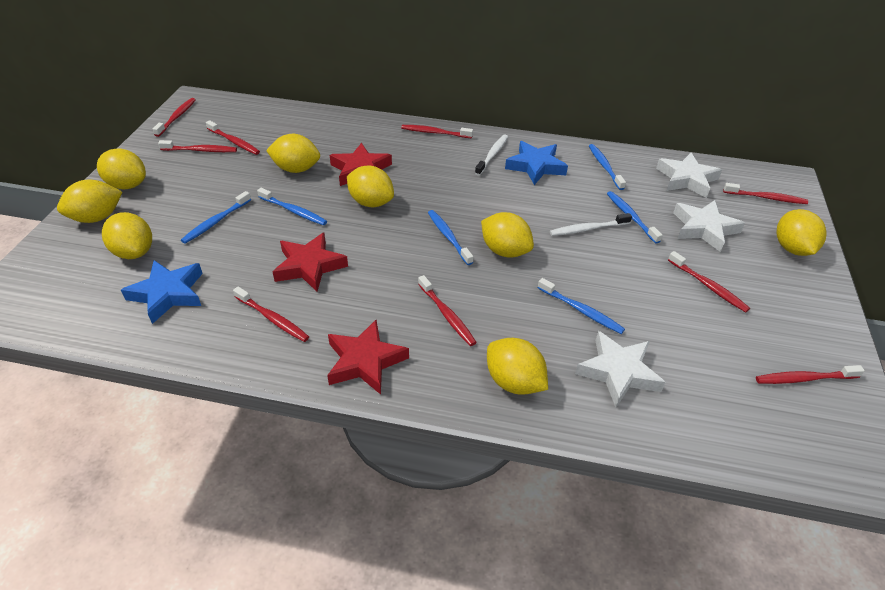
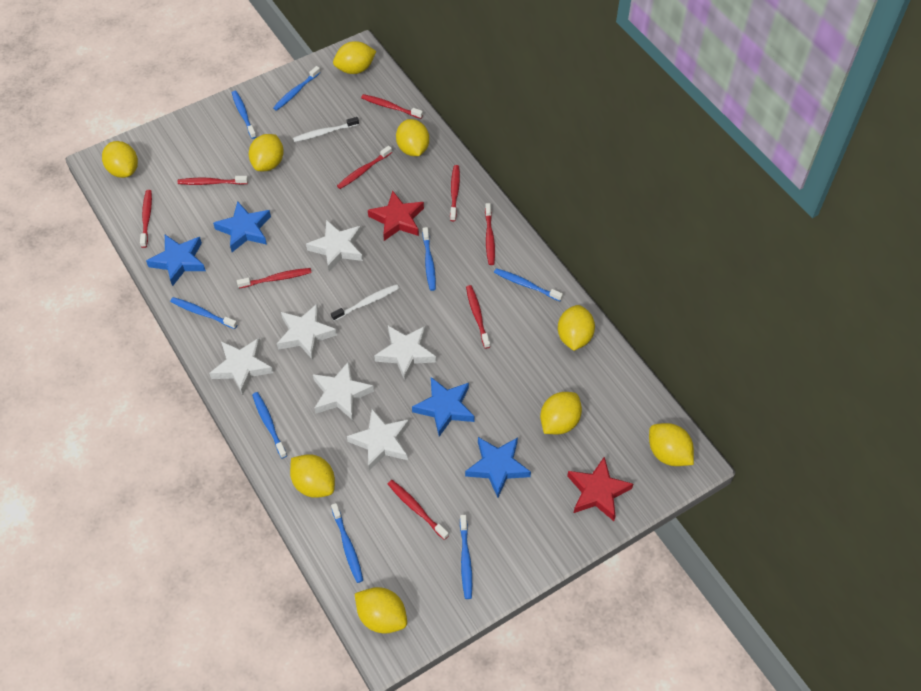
blue star: [121,260,203,324] [505,141,568,185] = 2 -> [146,235,206,286] [213,201,271,252] [412,377,475,437] [465,437,531,498] = 4
blue toothbrush: [181,191,251,244] [257,188,327,225] [428,210,473,265] [538,278,625,334] [589,144,626,190] [607,191,663,244] = 6 -> [170,297,238,329] [232,91,256,139] [252,392,287,458] [273,66,321,111] [331,503,363,583] [423,227,436,291] [460,515,472,599] [494,268,563,301] = 8
red star: [273,233,348,292] [327,320,409,394] [330,143,392,186] = 3 -> [368,190,424,241] [567,457,633,521] = 2
white star: [575,331,666,407] [656,153,722,198] [673,200,745,252] = 3 -> [209,338,273,395] [277,304,337,360] [306,220,363,272] [313,361,374,420] [347,409,409,471] [374,326,436,381] = 6
yellow lemon: [57,180,122,223] [97,148,146,189] [102,212,152,259] [266,134,320,173] [347,166,394,207] [481,212,534,258] [487,338,548,395] [776,209,827,256] = 8 -> [102,141,138,178] [249,134,284,171] [290,454,335,498] [333,41,376,74] [355,587,407,634] [396,119,429,156] [540,392,582,434] [558,305,595,351] [649,423,694,466] = 9

